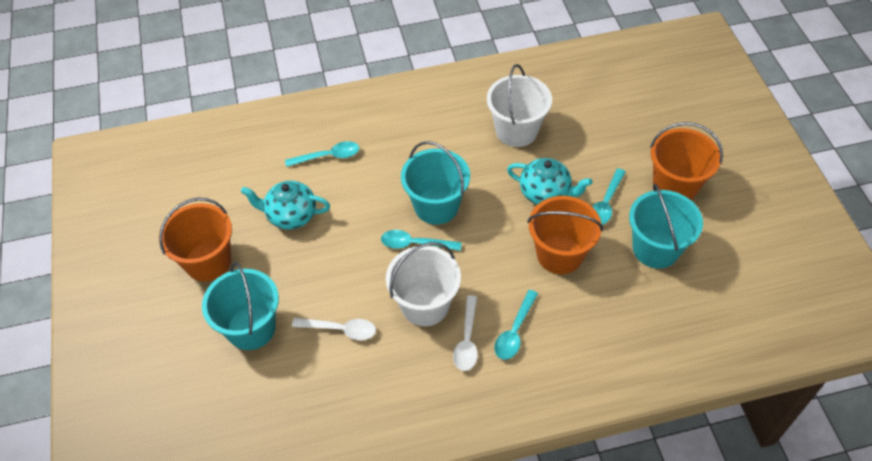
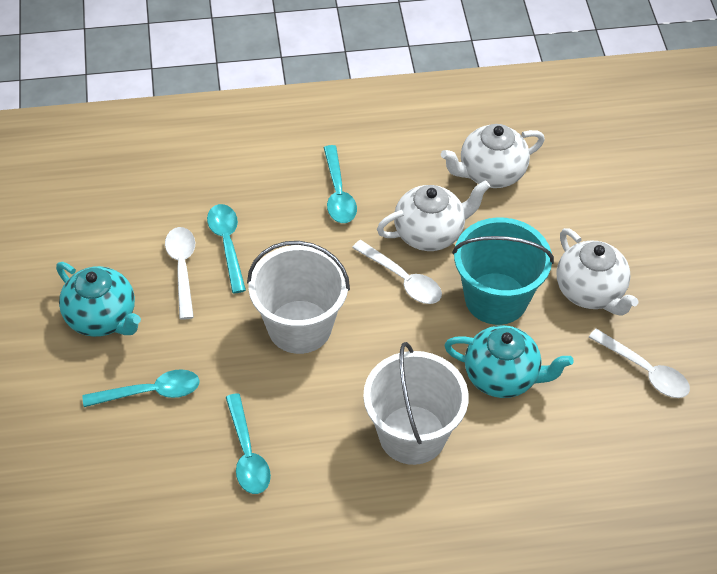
orange bucket: [159,198,232,282] [527,196,603,274] [650,122,723,200] = 3 -> none = 0
turquoise bucket: [202,262,279,350] [401,141,470,225] [629,183,703,269] = 3 -> [452,217,554,325] = 1
white spoon: [292,318,376,340] [453,295,478,371] = 2 -> [165,227,195,320] [352,240,442,304] [589,329,690,398] = 3
white teapot: none = 0 -> [377,180,490,251] [441,124,545,188] [557,228,639,316] = 3

